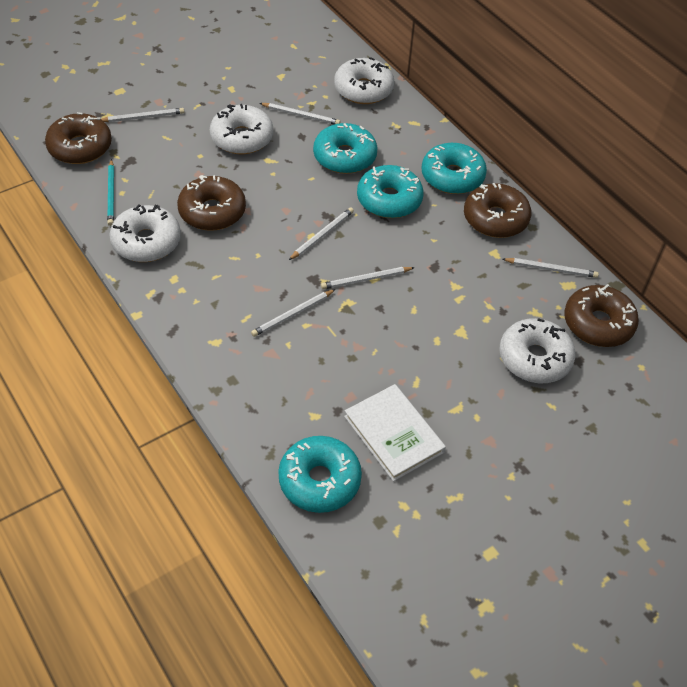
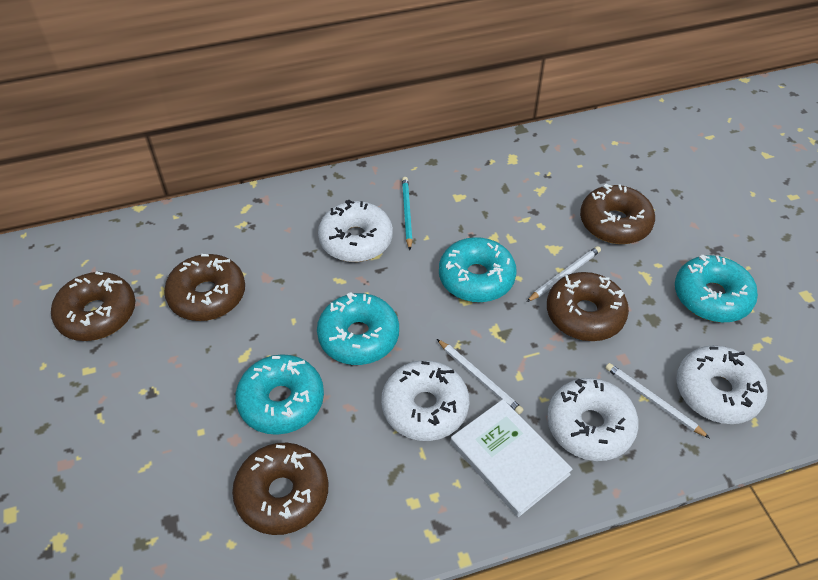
brown donut: [45,112,112,164] [177,175,246,231] [464,183,531,238] [564,284,639,347] = 4 -> [51,271,135,341] [164,254,245,321] [232,443,328,535] [547,272,629,341] [580,184,655,244] = 5
white pencil: [101,108,184,122] [251,289,336,337] [259,103,340,125] [289,207,354,260] [321,267,415,289] [503,258,599,278] = 6 -> [437,339,524,414] [527,246,601,302] [605,363,710,438] = 3

